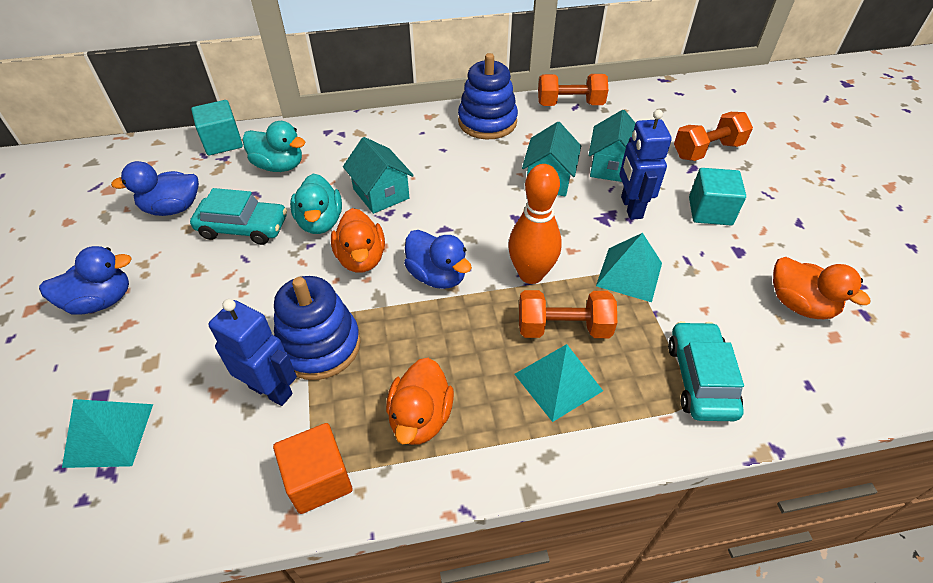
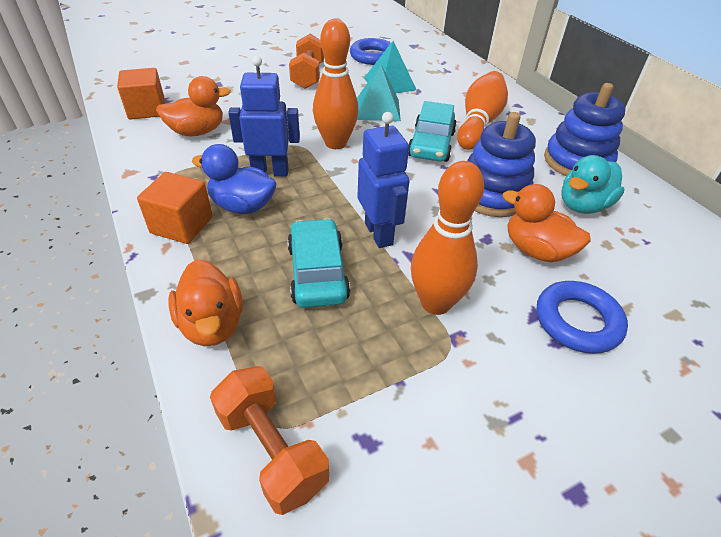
blue duck: [39,246,132,315] [111,161,199,216] [404,230,472,289] = 3 -> [192,144,277,214] = 1
blue ring: none = 0 -> [350,38,391,65] [537,281,628,354] = 2
orange bowling pin: [508,164,562,284] = 1 -> [313,19,359,149] [411,161,484,315] [457,71,508,150] = 3
orange cube: [273,423,353,514] = 1 -> [117,68,165,120] [137,172,213,244] = 2
orange dumbbell: [519,290,617,338] [538,74,608,106] [674,112,753,161] = 3 -> [210,366,329,515] [289,34,324,89] = 2
turquoise cube: [191,100,243,155] [689,168,746,225] = 2 -> none = 0
turquoise duck: [242,121,306,172] [290,173,342,234] = 2 -> [561,155,625,214] = 1
turquoise house: [343,137,414,214] [522,122,581,196] [589,110,635,182] = 3 -> none = 0
turquoise pyramid: [62,399,153,468] [514,344,603,422] [596,233,662,302] = 3 -> [357,64,401,121] [364,41,417,94] = 2

